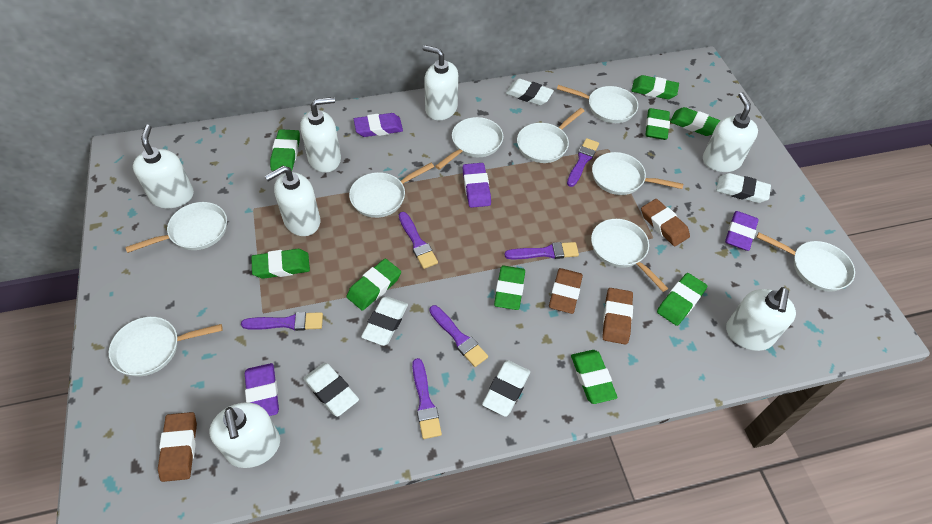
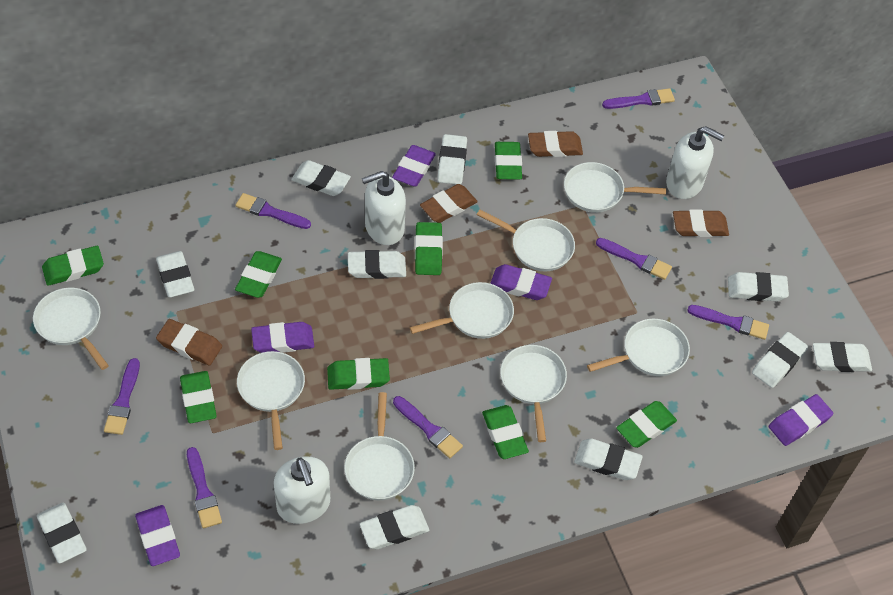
green eraser: [251,249,310,279] [270,129,300,171] [346,259,401,311] [494,265,525,310] [571,350,618,404] [631,75,679,99] [646,108,670,140] [657,273,707,326] [670,107,721,136] = 9 -> [42,246,104,286] [180,371,217,423] [235,251,282,298] [327,358,390,390] [415,222,443,275] [482,405,529,459] [495,142,522,180] [616,401,677,448] = 8
purple brush: [241,312,323,331] [399,212,438,269] [412,358,442,439] [429,305,488,367] [504,242,579,259] [567,138,599,187] = 6 -> [104,358,140,435] [187,447,222,528] [235,193,311,229] [393,396,463,458] [596,238,672,280] [602,88,675,109] [687,305,769,340] = 7
purple eraser: [245,363,279,416] [354,113,403,137] [463,163,491,208] [725,211,758,251] = 4 -> [135,505,180,566] [251,322,314,353] [392,145,436,187] [490,264,552,300] [769,394,833,446] = 5
white eraser: [303,363,359,417] [361,296,408,346] [482,360,530,417] [506,79,554,105] [716,173,771,203] = 5 -> [37,502,87,563] [156,251,194,298] [291,160,351,196] [348,250,406,279] [360,505,429,549] [437,134,467,184] [574,438,643,480] [728,272,789,301] [752,332,808,388] [813,342,872,372] = 10
white pan: [109,317,223,376] [125,202,227,253] [349,163,434,218] [435,117,503,170] [517,108,584,163] [557,85,638,123] [591,219,668,292] [592,152,683,195] [757,232,855,292] = 9 -> [33,288,109,370] [237,351,305,450] [344,392,415,500] [410,282,514,339] [477,210,575,271] [500,345,567,442] [564,162,666,213] [587,319,690,376] = 8
white soap dispenser: [133,125,194,208] [209,402,280,468] [265,166,320,236] [300,97,341,173] [423,45,458,120] [703,92,758,172] [726,287,796,351] = 7 -> [274,456,330,524] [362,171,406,245] [666,126,724,199] = 3

